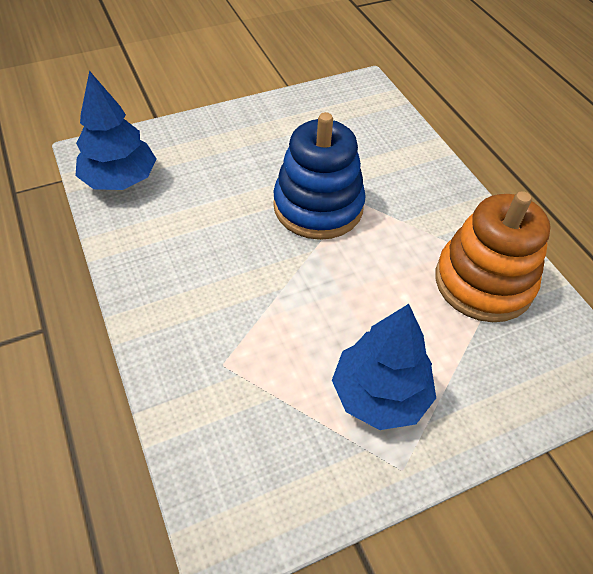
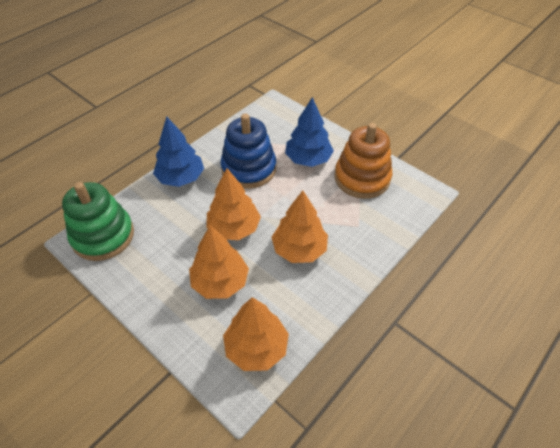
green stacking toy: none = 0 -> [62,182,134,261] = 1
orange tree: none = 0 -> [189,226,249,299] [207,168,261,240] [223,297,289,371] [272,190,328,263] = 4

